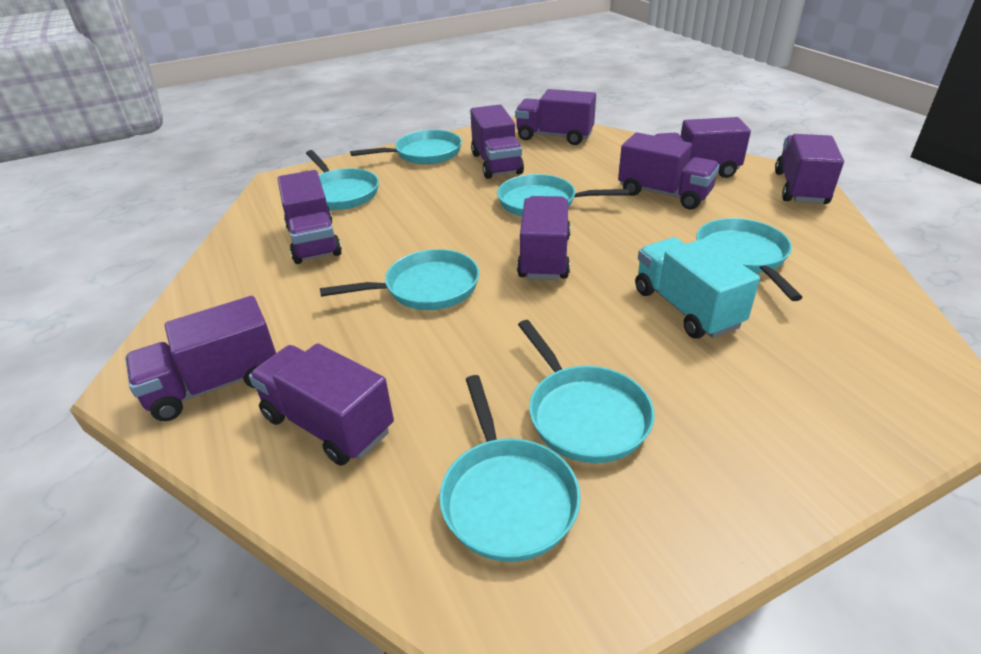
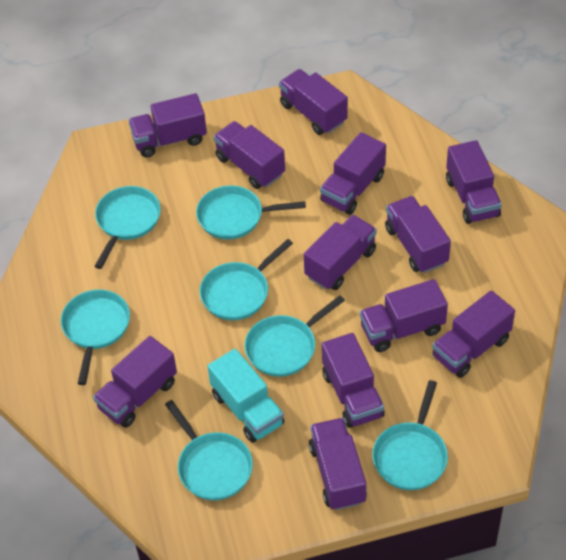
purple truck: [125,296,276,421] [249,343,394,465] [278,170,342,264] [470,105,524,179] [515,89,596,145] [517,196,571,280] [618,132,720,210] [655,117,751,178] [775,134,844,204] = 9 -> [93,336,177,428] [128,93,207,157] [214,121,285,189] [279,69,348,135] [304,215,377,290] [309,418,367,510] [320,132,386,215] [322,333,385,428] [360,279,448,352] [385,196,451,273] [432,290,515,378] [446,140,502,224] = 12

